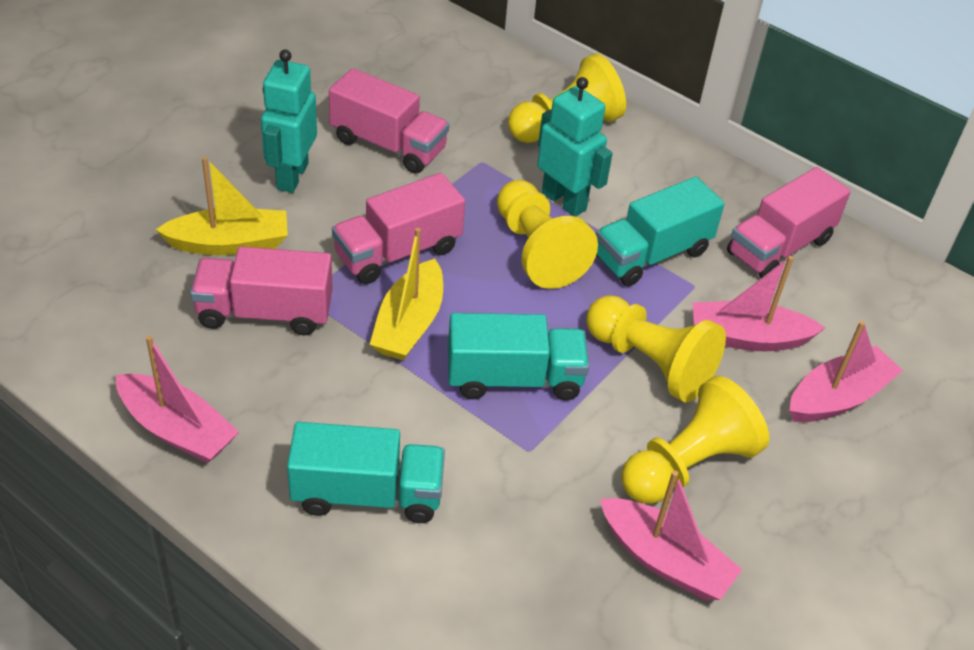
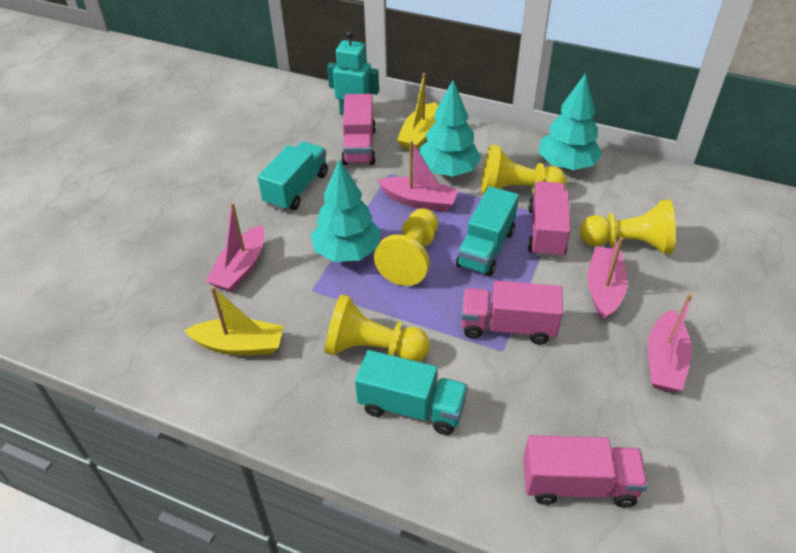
turquoise robot: [261,50,317,193] [537,77,613,217] = 2 -> [327,31,379,115] = 1
turquoise tree: none = 0 -> [311,159,381,262] [419,80,481,177] [539,73,602,170] = 3

